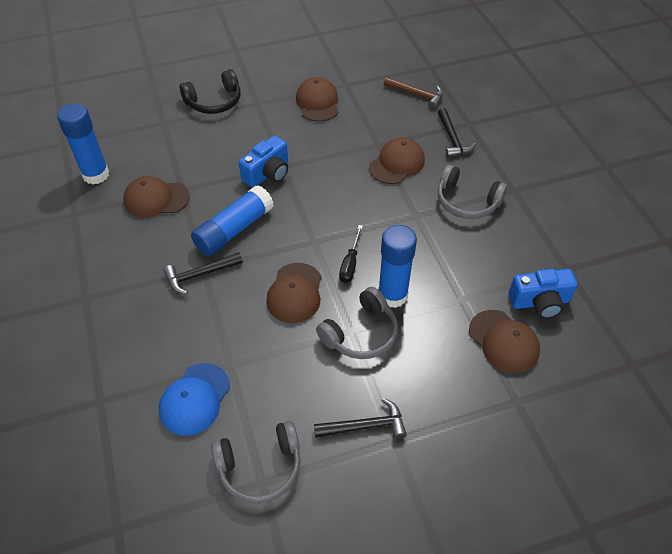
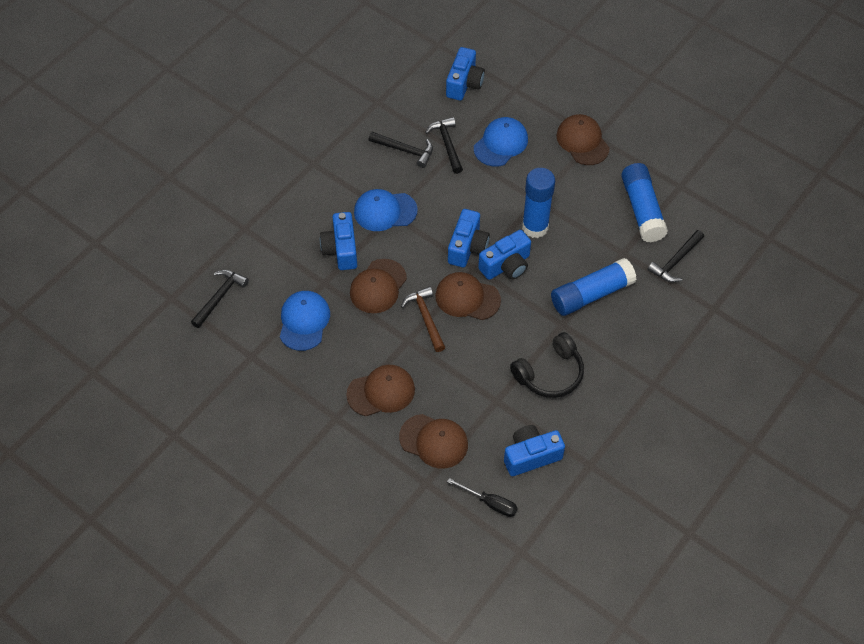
black hammer: [163,252,243,294] [314,398,407,439] [438,108,476,158] = 3 -> [191,270,249,328] [369,132,433,168] [425,117,463,174] [647,230,704,282] = 4
blue camera: [239,135,288,188] [509,269,578,319] = 2 -> [320,212,357,270] [446,47,485,100] [448,209,490,267] [478,230,531,280] [504,425,565,476] = 5
blue cap: [159,363,230,436] = 1 -> [280,291,330,351] [354,189,418,231] [474,117,528,166] = 3
grey headphones: [211,421,300,504] [316,287,398,359] [438,165,507,219] = 3 -> none = 0

